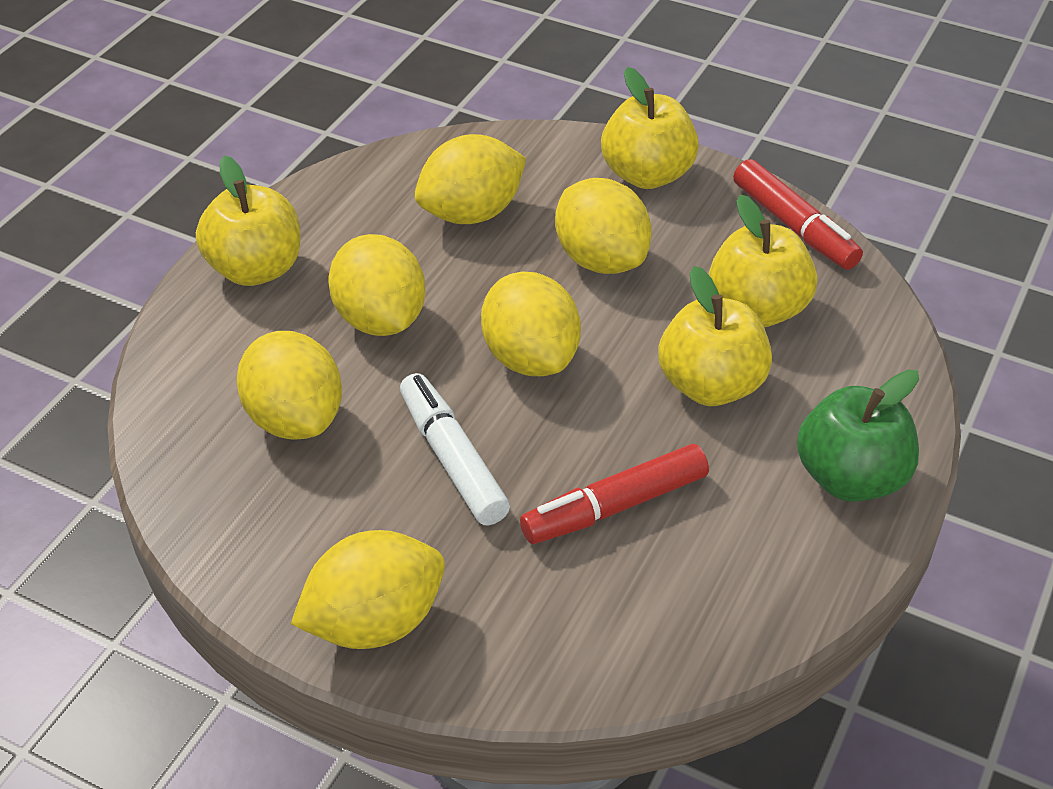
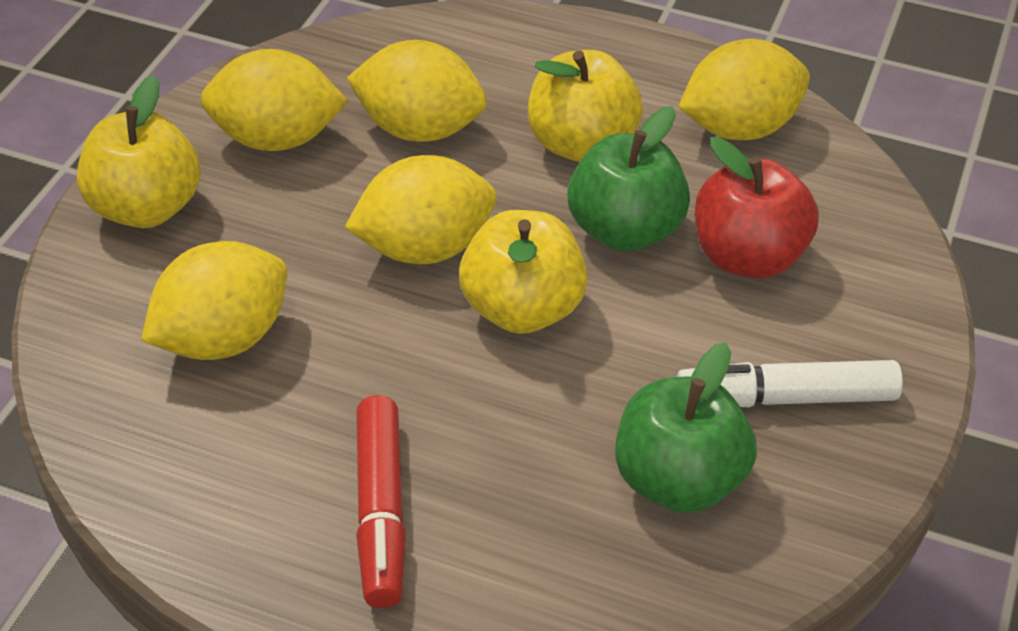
green apple: [797,370,919,502] = 1 -> [567,106,690,252] [615,342,757,513] = 2
red apple: none = 0 -> [695,137,819,279] = 1
red marker: [520,444,709,544] [733,159,863,270] = 2 -> [356,395,406,608] = 1
yellow apple: [196,156,301,286] [601,67,699,189] [658,266,772,406] [709,194,817,327] = 4 -> [77,75,201,228] [459,210,588,334] [528,50,643,162] = 3
yellow lemon: [237,331,342,440] [291,530,445,649] [328,234,425,336] [415,134,526,224] [481,272,581,376] [555,178,651,274] = 6 -> [141,241,287,360] [200,49,348,151] [345,155,496,264] [347,40,487,142] [678,39,810,140] = 5

